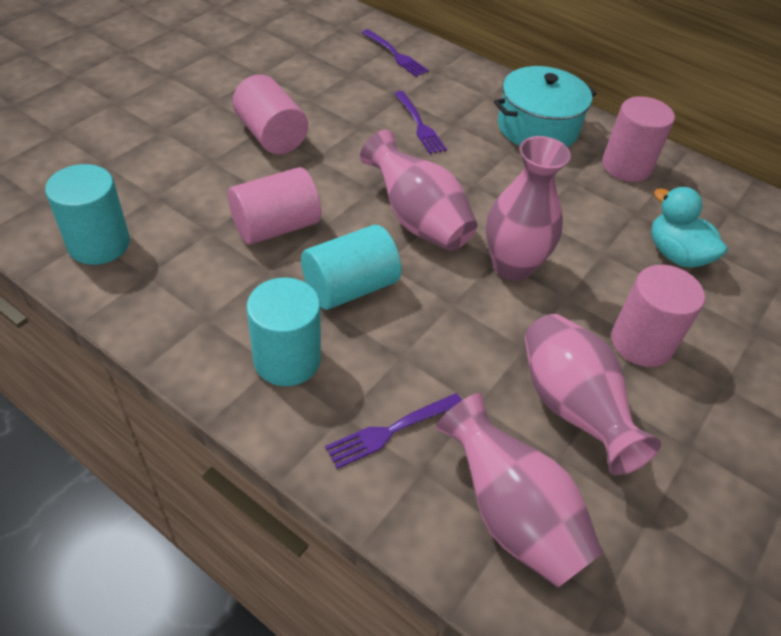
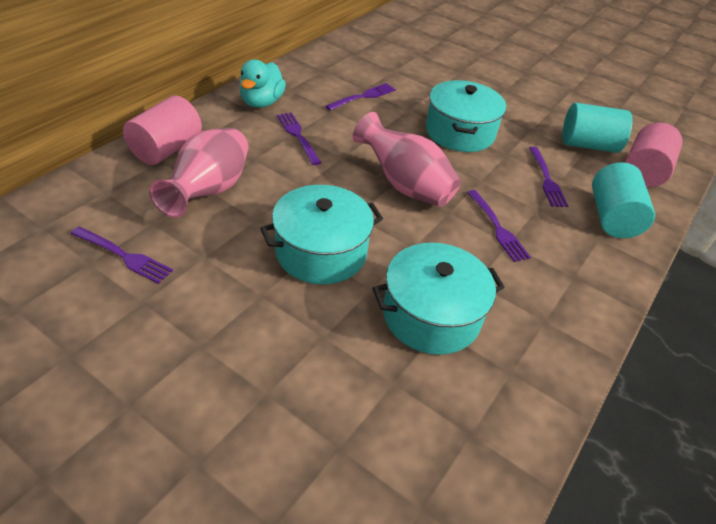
pink cylinder: [228,167,321,245] [233,74,308,154] [602,96,675,182] [611,265,705,367] = 4 -> [123,96,202,165] [625,122,683,187] = 2
pink vase: [360,130,478,251] [436,393,603,588] [486,136,571,281] [524,314,661,475] = 4 -> [149,128,248,218] [353,112,461,207] = 2
purple fork: [325,393,462,469] [361,29,429,77] [394,91,447,154] = 3 -> [71,227,173,284] [277,112,321,165] [325,83,396,111] [467,190,531,262] [529,147,568,207] = 5
turquoise cylinder: [45,164,130,265] [247,278,321,386] [301,225,401,310] = 3 -> [562,103,633,153] [592,162,655,238] = 2
turquoise pot: [494,66,596,148] = 1 -> [260,185,383,284] [373,243,505,355] [426,80,506,152] = 3

